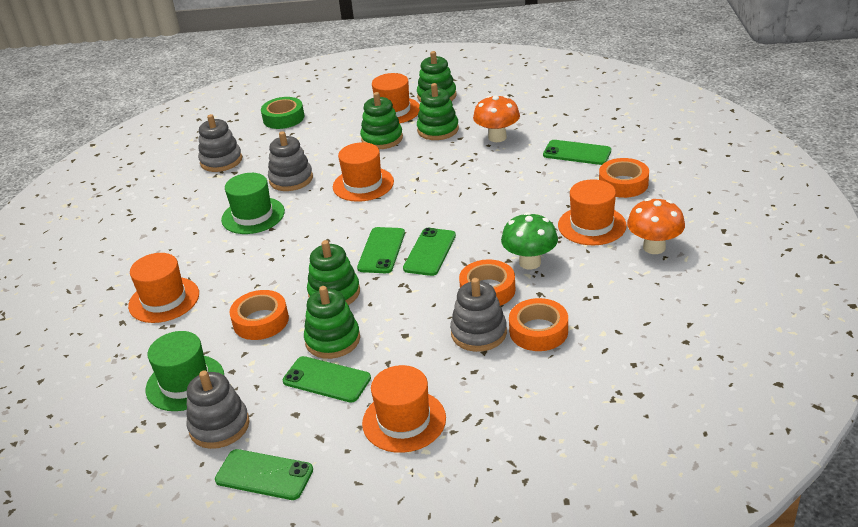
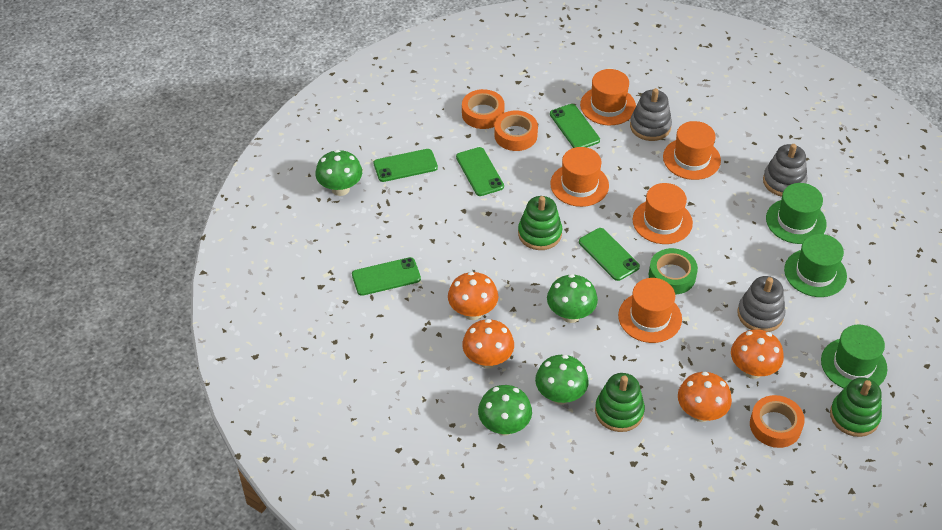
green hat: [146,331,224,411] [221,173,285,234] = 2 -> [766,183,827,244] [784,234,847,297] [821,325,887,388] = 3
green mushroom: [501,212,558,269] = 1 -> [315,150,362,196] [478,385,532,435] [535,355,589,405] [547,274,598,323] = 4
green stacking toy: [304,286,360,359] [307,240,360,305] [360,92,403,149] [417,51,457,102] [417,83,459,140] = 5 -> [518,196,562,250] [595,373,645,432] [830,377,882,437] = 3
grey stacking toy: [186,370,250,449] [198,114,242,172] [268,131,313,191] [450,278,507,352] = 4 -> [630,88,672,141] [737,276,785,332] [763,144,807,197] = 3
orange mushroom: [473,95,520,142] [627,198,685,254] = 2 -> [448,272,498,320] [462,319,514,369] [678,372,732,422] [731,329,784,379] = 4
orange tape: [230,290,289,340] [459,259,515,306] [509,298,568,351] [599,158,649,198] = 4 -> [462,89,505,129] [494,110,538,151] [750,395,805,448] = 3

